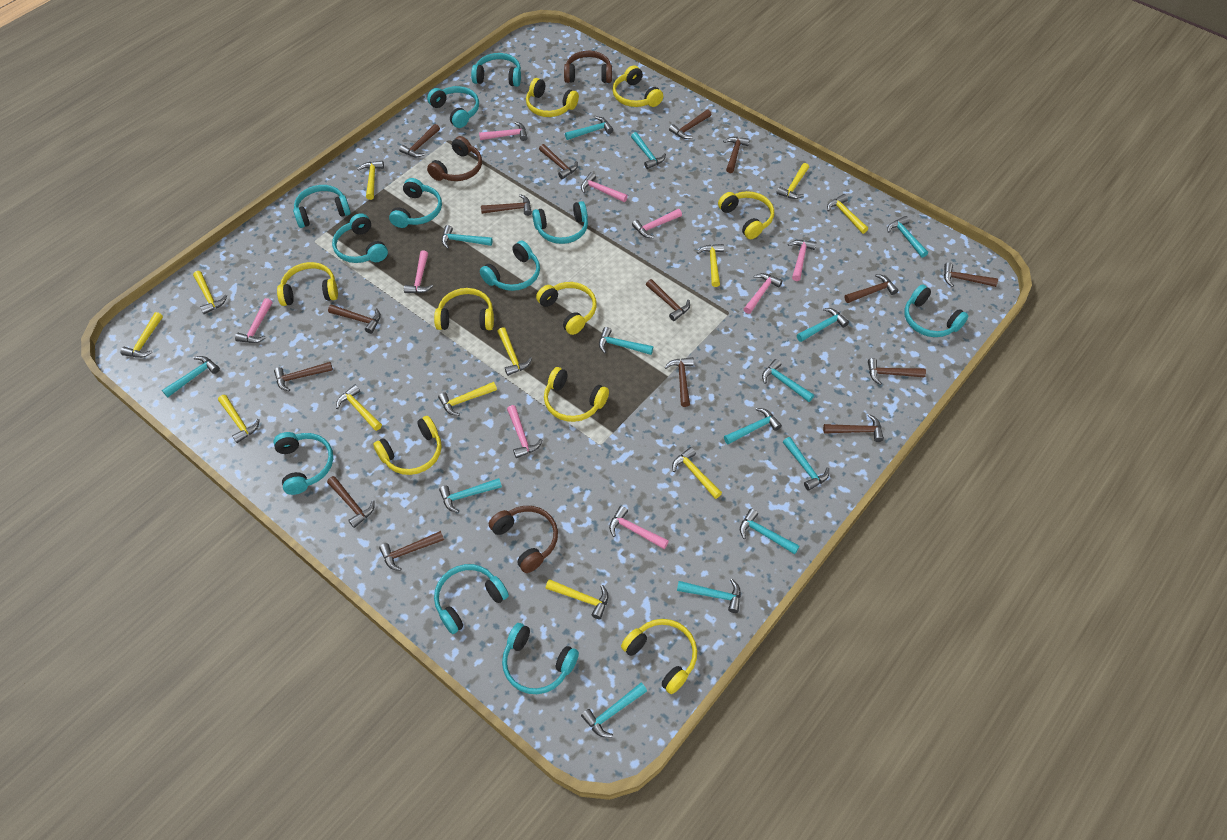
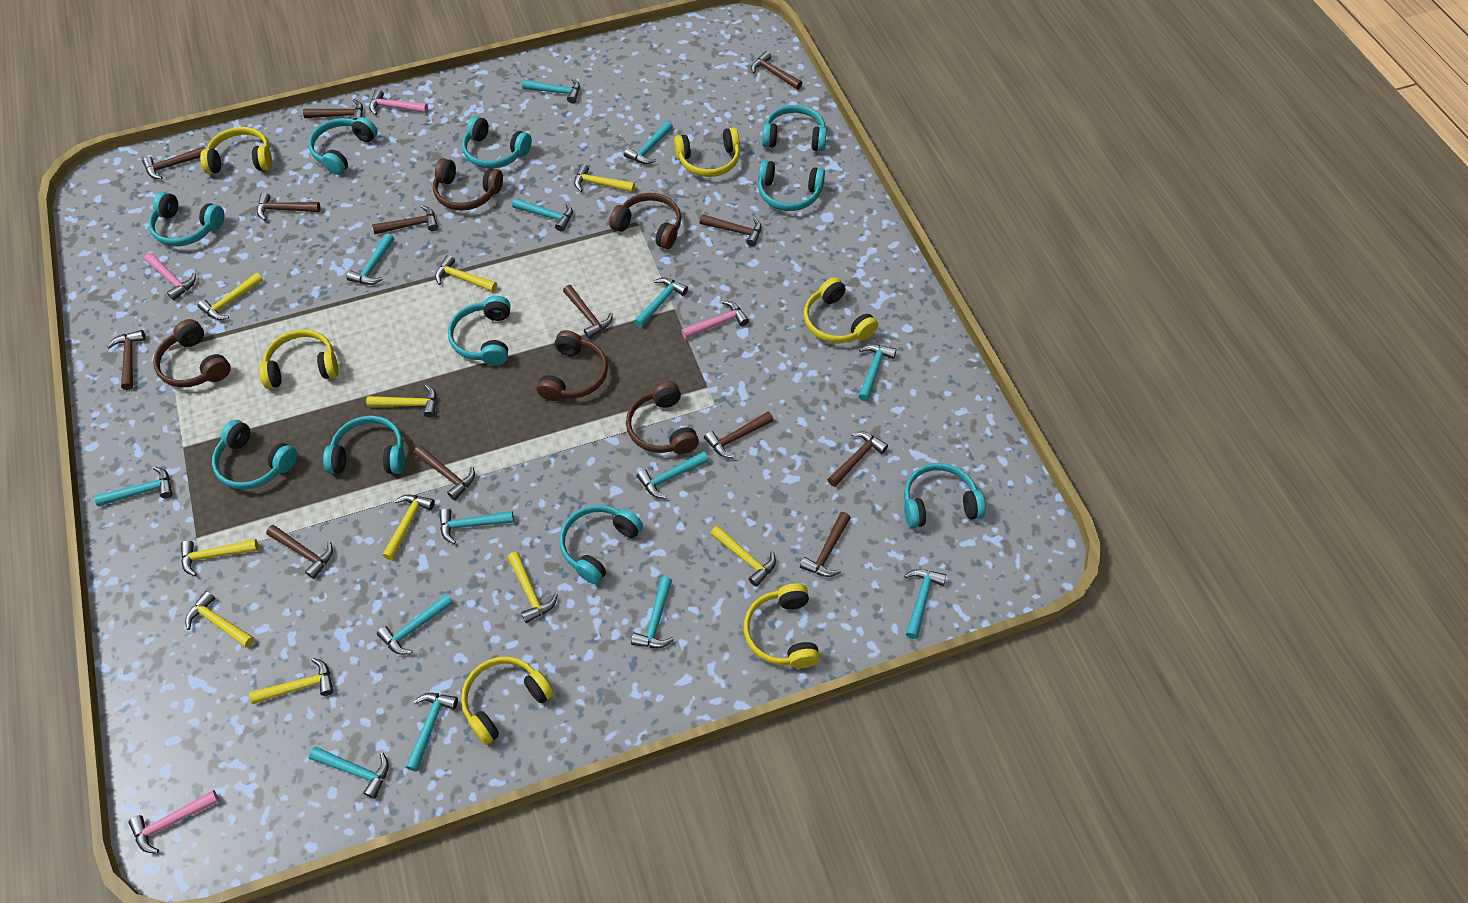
brown hammer: [274,362,333,392] [327,476,375,528] [328,304,381,334] [379,531,444,571] [399,124,440,157] [481,194,532,216] [539,144,578,179] [646,279,690,321] [665,357,694,407] [669,110,711,139] [723,137,750,173] [823,414,884,442] [844,274,898,303] [868,358,926,385] [944,262,998,287] = 15 -> [107,330,146,390] [142,146,205,179] [257,192,320,221] [266,525,333,579] [303,99,363,120] [372,205,438,234] [413,445,475,500] [563,285,613,339] [700,214,762,247] [704,412,774,458] [751,51,802,90] [800,512,851,577] [827,431,888,487] = 13
brown headphones: [427,136,482,181] [489,506,558,573] [564,51,612,83] = 3 -> [153,319,231,387] [433,158,503,211] [537,330,608,401] [609,193,681,249] [626,381,699,454] = 5
pink hammer: [235,298,272,343] [404,250,433,293] [479,122,528,141] [507,405,542,458] [581,172,628,202] [609,506,669,549] [632,209,682,238] [744,273,783,314] [788,240,816,281] = 9 -> [128,790,219,854] [144,253,196,300] [369,89,428,115] [681,300,749,339] = 4
turquoise headphones: [273,432,333,495] [293,185,351,228] [332,213,388,263] [389,178,442,228] [427,86,479,128] [434,564,509,634] [471,53,521,87] [480,240,540,291] [502,623,579,694] [532,201,588,244] [904,284,968,337] = 11 -> [148,192,224,246] [212,420,297,490] [309,117,378,175] [323,416,405,474] [448,296,511,366] [462,116,532,169] [560,505,643,584] [758,160,825,211] [762,105,827,152] [904,463,986,528] = 10
yellow hammer: [120,312,163,358] [193,271,227,314] [218,395,260,443] [336,385,382,431] [357,161,384,200] [438,382,497,416] [497,327,532,376] [546,579,608,619] [672,447,722,499] [697,244,724,287] [776,163,809,199] [827,194,868,234] = 12 -> [181,539,259,576] [185,591,254,648] [198,273,263,320] [249,658,334,704] [366,384,436,418] [382,495,435,560] [435,255,497,292] [507,552,558,623] [574,164,635,192] [710,525,776,587] = 10
yellow headphones: [277,262,338,306] [373,416,442,475] [434,288,494,330] [526,78,579,117] [536,282,596,335] [544,367,609,422] [612,66,663,107] [621,619,697,694] [718,191,774,239] = 9 -> [200,127,272,174] [259,329,339,389] [461,656,554,745] [674,127,740,177] [744,583,820,668] [804,277,878,343] = 6

